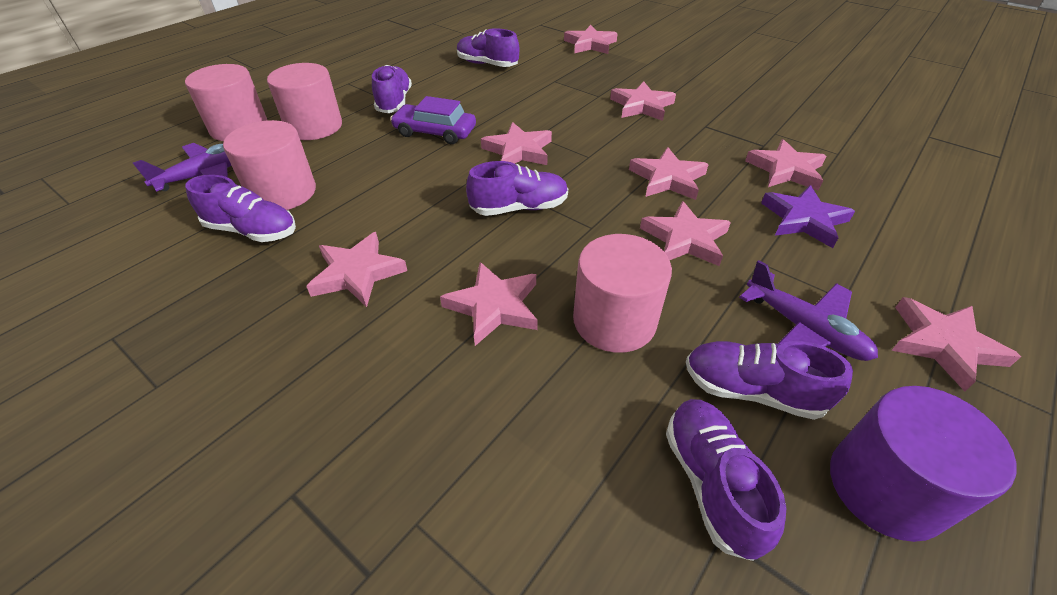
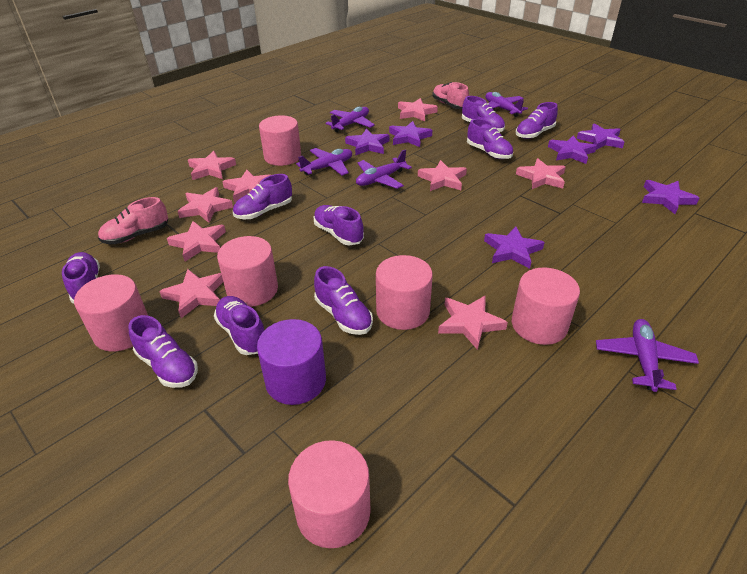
pink cylinder: [185,64,267,141] [223,120,316,210] [267,63,342,140] [573,234,672,353] = 4 -> [74,274,148,352] [217,236,278,307] [259,116,301,166] [288,440,371,548] [376,255,433,330] [512,268,580,345] = 6
pink shoe: none = 0 -> [98,197,168,244] [432,82,469,109] = 2
purple car: [390,96,476,144] = 1 -> none = 0
purple plane: [133,143,232,192] [739,260,878,361] = 2 -> [296,148,352,176] [326,107,375,132] [356,149,412,189] [485,92,528,117] [596,319,699,392] = 5
purple shoe: [185,175,296,242] [372,65,412,113] [457,28,519,67] [466,161,568,216] [666,399,786,561] [686,341,853,420] = 6 -> [62,252,100,304] [128,315,198,388] [214,296,264,355] [233,174,292,219] [314,205,364,246] [314,266,373,335] [462,96,505,132] [467,119,513,159] [516,102,558,139] = 9
purple star: [761,185,855,248] = 1 -> [345,129,390,155] [389,121,432,147] [484,227,545,269] [548,136,597,164] [577,123,624,150] [642,180,699,214] = 6

